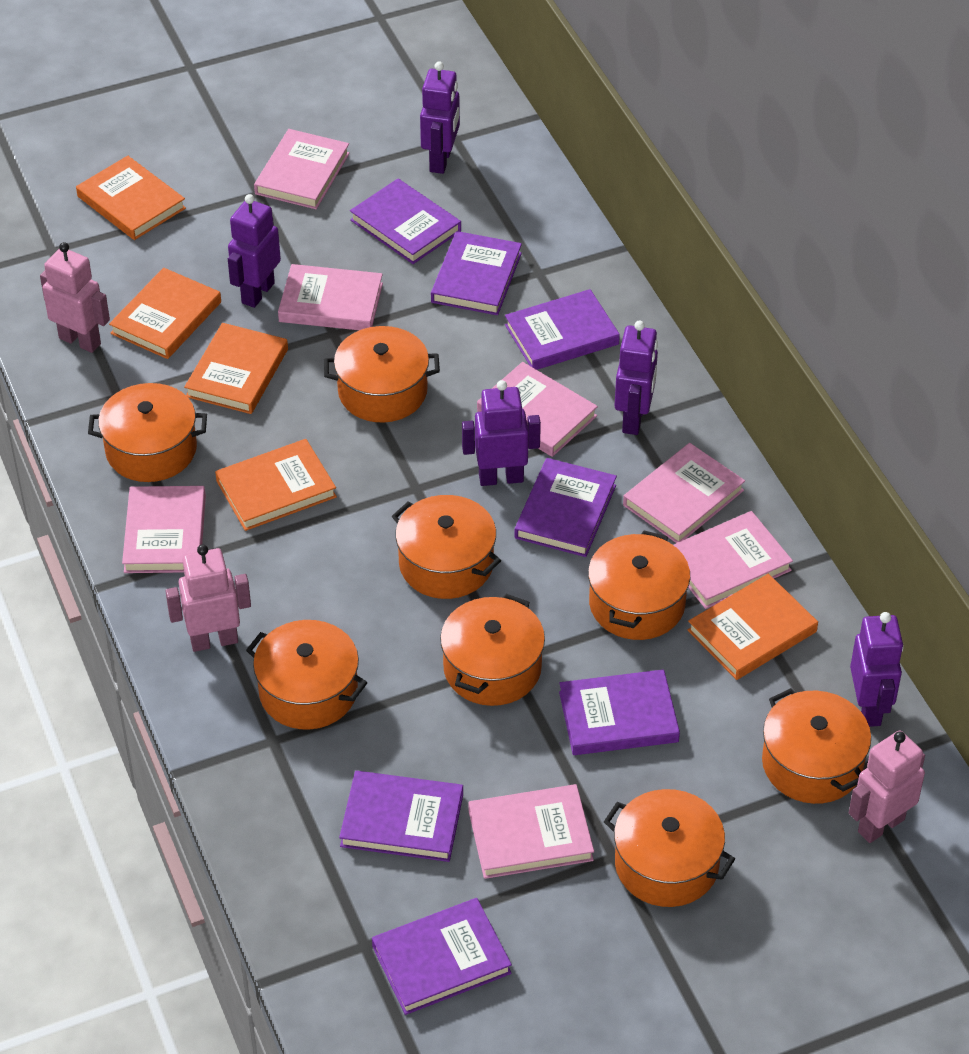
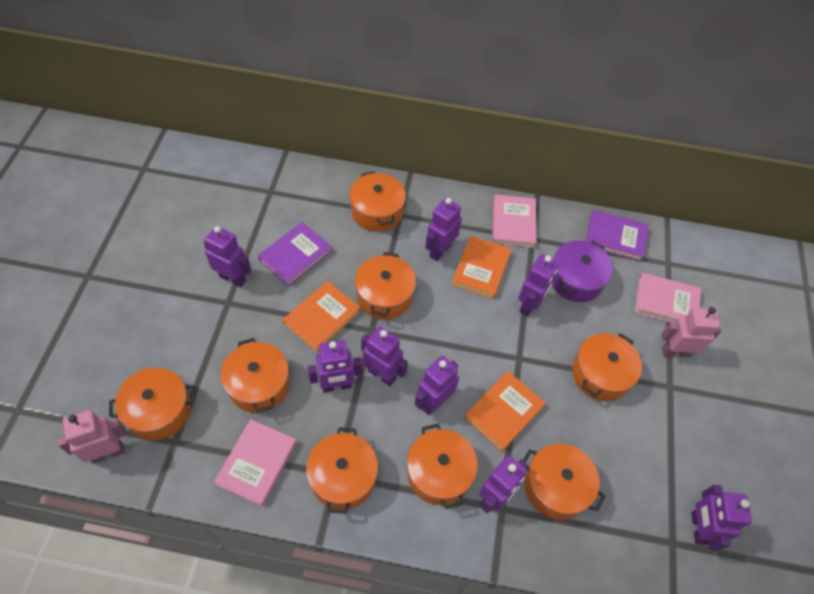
orange book: [76,156,186,240] [109,268,221,359] [184,323,288,414] [215,439,337,531] [688,574,818,680] = 5 -> [283,281,360,352] [452,236,512,299] [464,371,546,451] = 3
pink book: [122,486,206,573] [254,129,350,209] [278,264,383,330] [468,784,594,879] [477,362,598,457] [623,443,745,543] [674,511,793,609] = 7 -> [214,419,297,506] [492,194,536,248] [634,273,701,323] = 3
pink robot: [40,242,110,353] [165,544,251,652] [849,730,925,843] = 3 -> [57,410,127,464] [661,307,721,358] = 2
purple book: [339,771,463,862] [350,179,461,264] [372,898,512,1015] [431,231,522,315] [505,289,620,370] [515,458,617,557] [559,669,680,755] = 7 -> [258,222,332,287] [586,210,649,261] = 2
purple pot: none = 0 -> [552,240,613,302] = 1
purple robot: [228,194,281,308] [420,62,460,174] [462,380,541,486] [615,321,658,435] [850,612,904,727] = 5 -> [204,226,251,288] [308,340,363,393] [361,327,408,386] [415,356,459,415] [425,198,462,261] [479,455,528,513] [518,254,559,316] [691,485,752,551] = 8

